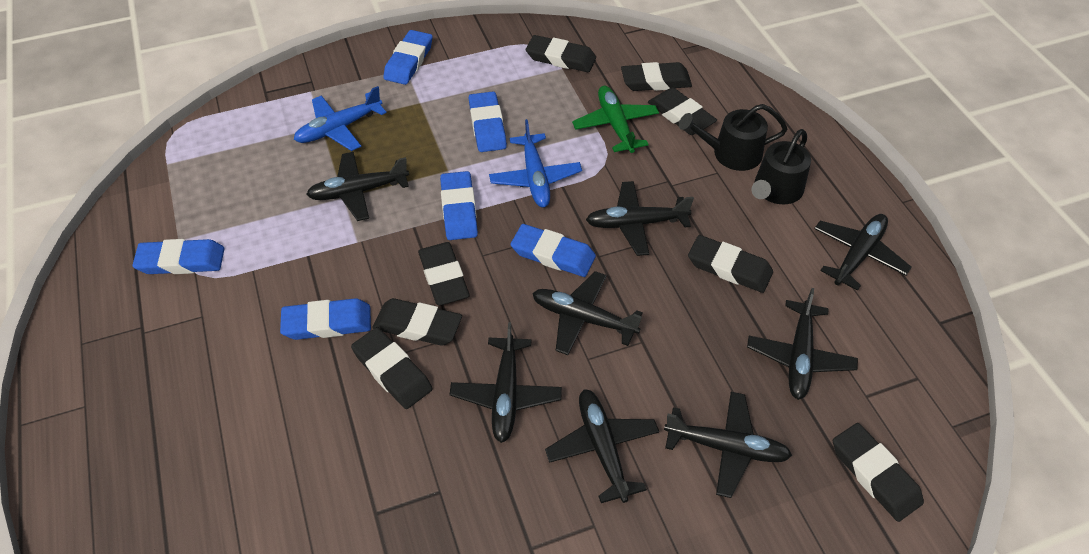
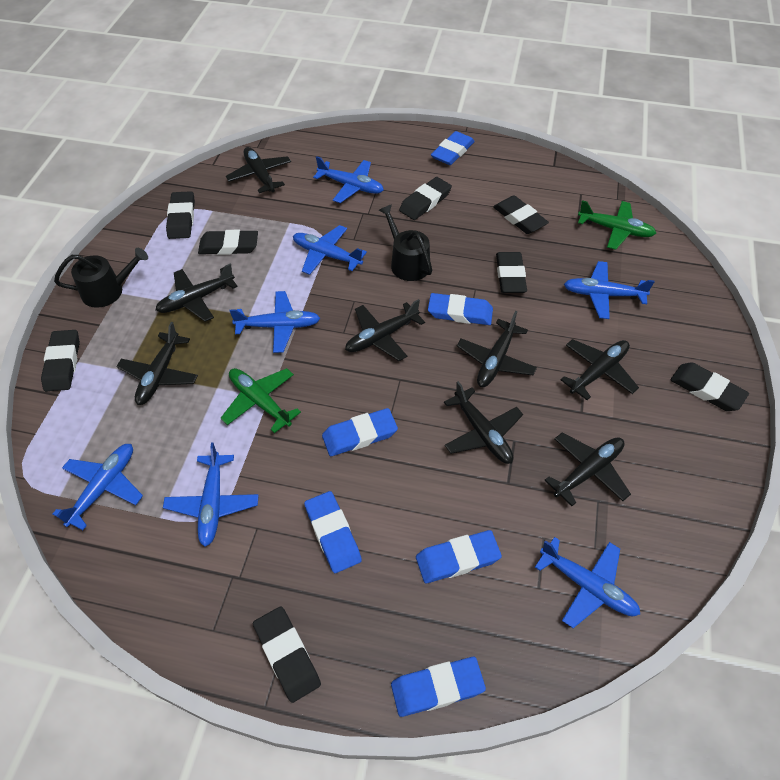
blue plane: [294,86,386,151] [489,119,582,207] = 2 -> [53,444,143,530] [163,443,259,547] [230,291,320,353] [293,225,367,275] [313,156,384,203] [535,537,640,628] [564,261,655,319] = 7
green plane: [572,86,659,153] = 1 -> [221,368,301,433] [578,200,656,250] = 2

